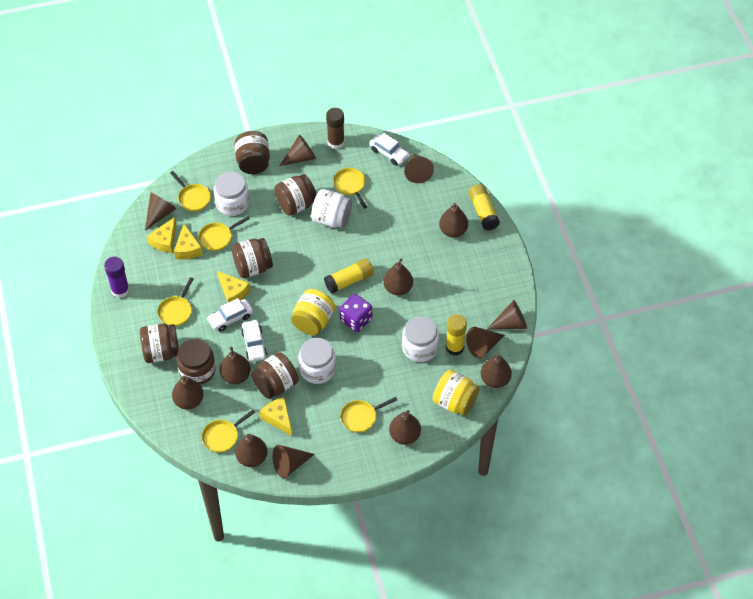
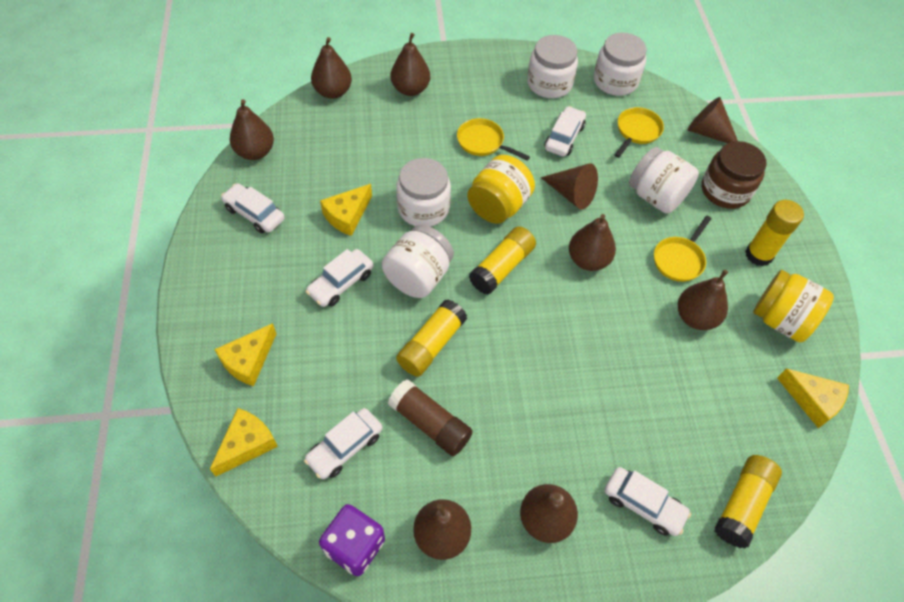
brown cone: [145,193,177,231] [273,445,315,478] [280,134,316,166] [404,154,434,183] [466,327,505,358] [486,300,527,330] = 6 -> [541,163,598,210] [688,97,738,143] = 2
brown jar: [140,323,179,363] [177,339,216,384] [232,238,273,278] [234,131,270,174] [251,352,298,399] [274,174,317,216] = 6 -> [702,141,767,209] = 1
purple glue stick: [104,257,130,298] = 1 -> none = 0
white car: [207,298,253,332] [241,320,267,362] [370,133,410,165] = 3 -> [221,183,285,233] [304,408,383,479] [305,249,373,307] [545,106,586,157] [605,467,691,536] = 5
white jar: [213,172,250,216] [298,338,336,384] [311,189,352,228] [402,316,439,362] = 4 -> [382,225,454,298] [396,158,451,227] [527,35,578,98] [594,33,647,96] [629,147,699,214] = 5
yellow glue stick: [324,258,374,294] [446,314,467,356] [469,184,500,230] = 3 -> [396,300,467,377] [469,226,536,295] [715,455,782,549] [745,200,804,267] = 4
yellow pan: [157,277,194,326] [170,171,211,212] [198,216,250,251] [202,410,255,453] [333,168,367,209] [340,397,397,433] = 6 -> [457,118,530,161] [615,107,664,158] [654,216,712,282] = 3

